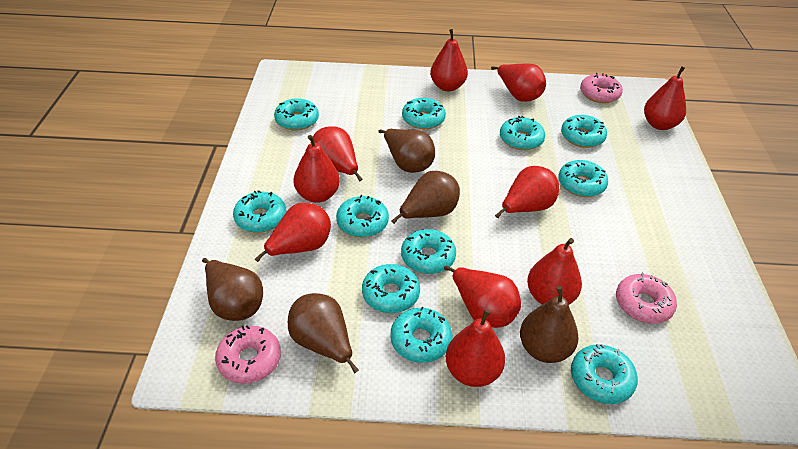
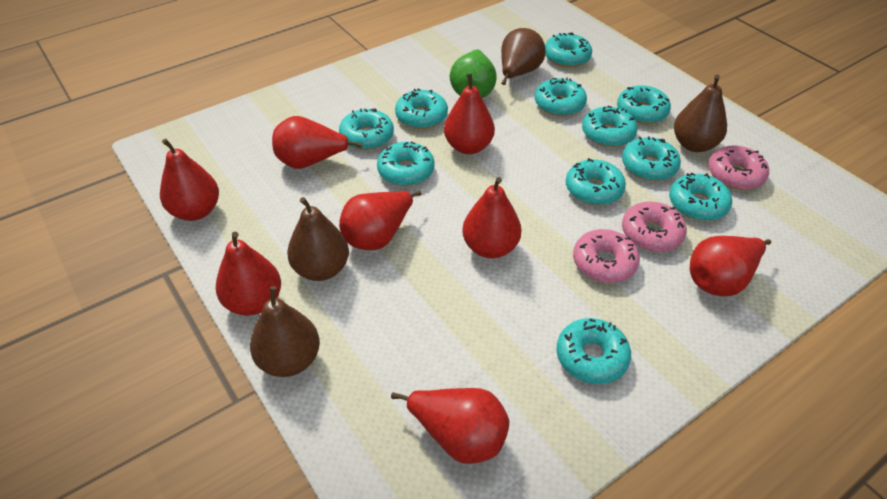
brown pear: [202,258,263,321] [288,293,359,374] [379,129,435,173] [392,171,460,224] [520,286,579,363] = 5 -> [250,286,320,377] [287,197,349,281] [501,28,545,85] [674,75,727,152] = 4
green pear: none = 0 -> [450,49,497,98] = 1
red pear: [255,203,331,262] [293,135,340,203] [313,126,363,182] [430,29,468,91] [444,265,521,328] [446,309,505,387] [491,63,546,102] [495,166,559,218] [527,238,582,304] [644,66,686,130] = 10 -> [160,139,219,221] [215,232,281,316] [272,116,363,169] [339,191,422,250] [391,388,509,464] [444,73,495,154] [462,177,522,259] [690,236,771,296] = 8

